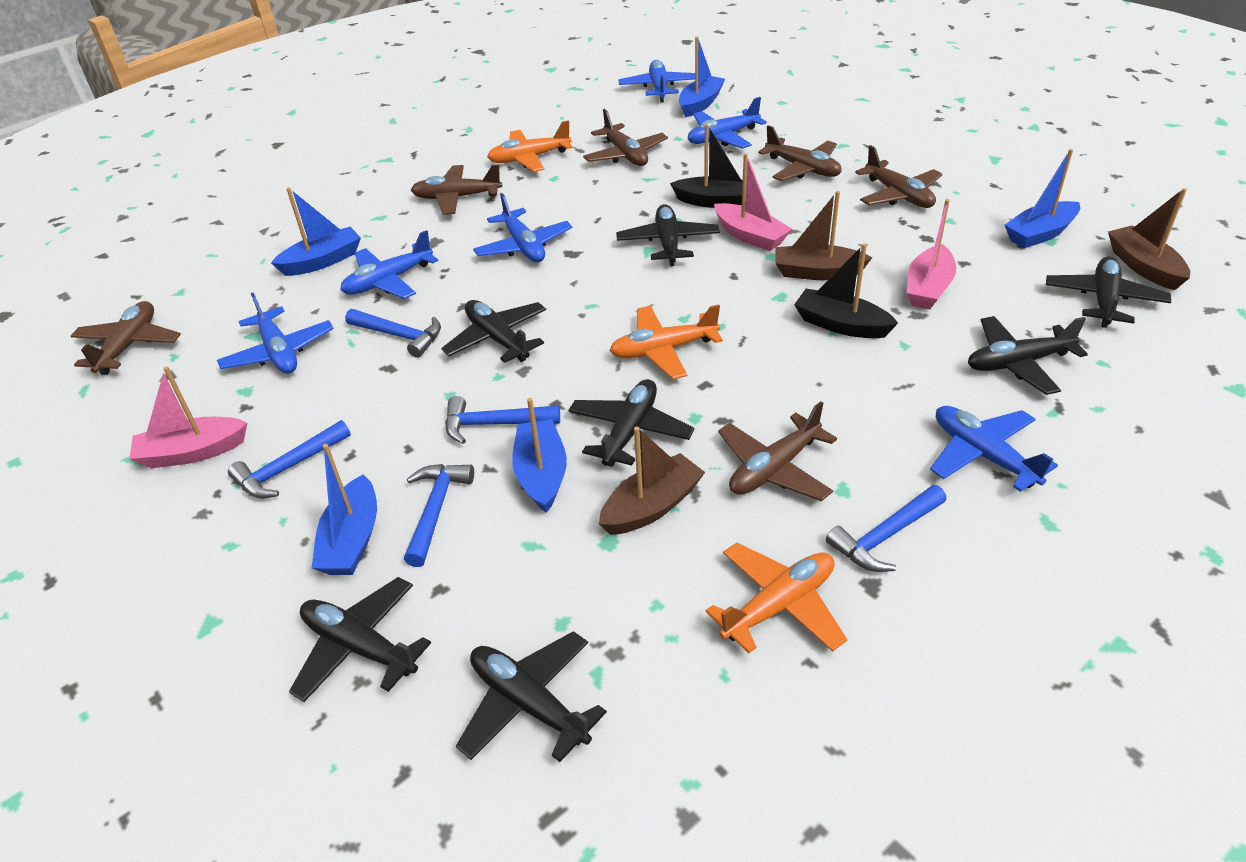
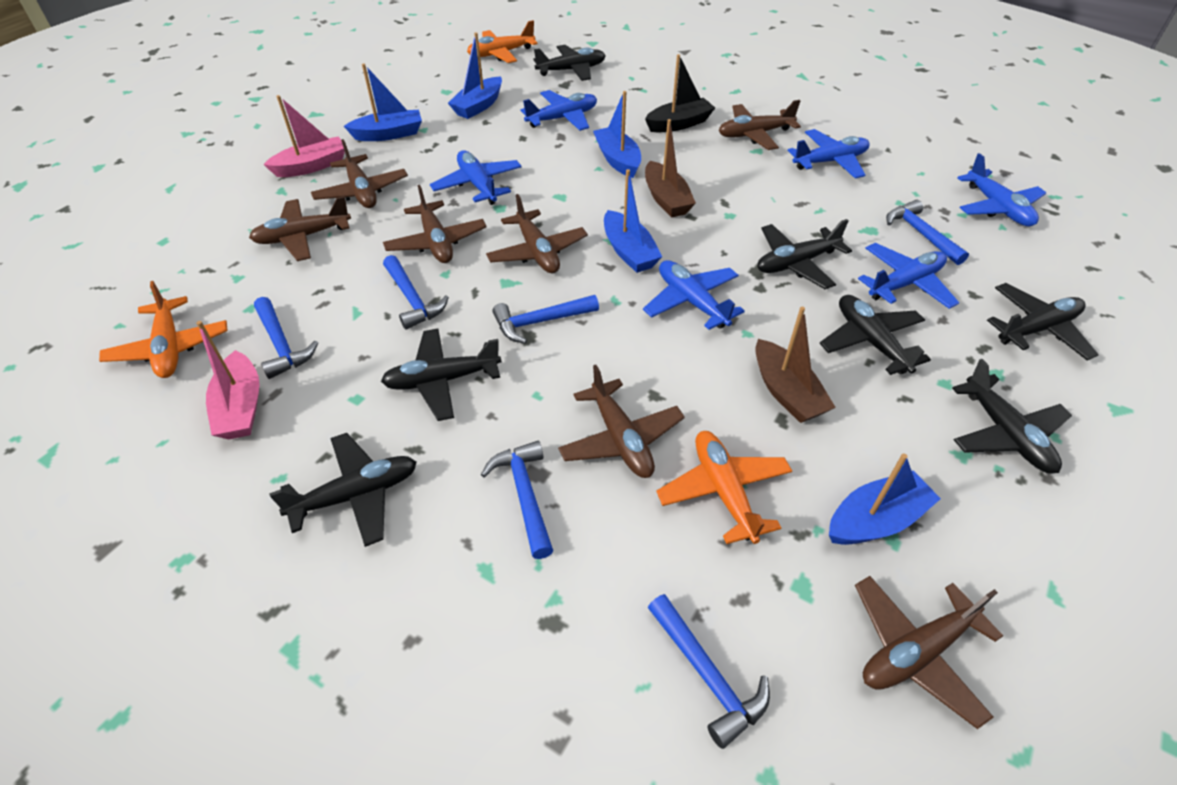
black boat: [670,124,743,208] [794,243,898,338] = 2 -> [645,54,715,132] = 1
blue hammer: [228,420,351,498] [345,309,441,358] [404,464,474,567] [445,396,560,444] [826,485,946,572] = 5 -> [254,297,318,379] [383,255,449,330] [481,441,553,559] [492,295,599,344] [648,594,770,749] [886,200,969,265] = 6
brown boat: [599,426,705,535] [775,191,872,280] [1108,188,1190,290] = 3 -> [645,119,696,218] [755,307,836,423] = 2
brown plane: [71,301,181,375] [411,165,502,215] [583,109,668,166] [718,402,837,501] [758,125,842,181] [855,145,942,208] = 6 -> [249,196,351,261] [311,139,408,208] [383,185,486,263] [486,194,588,273] [558,365,685,478] [719,100,801,150] [855,576,1003,729] = 7
pink boat: [129,366,247,468] [714,153,792,251] [907,199,956,309] = 3 -> [196,321,260,439] [263,95,345,177] = 2

